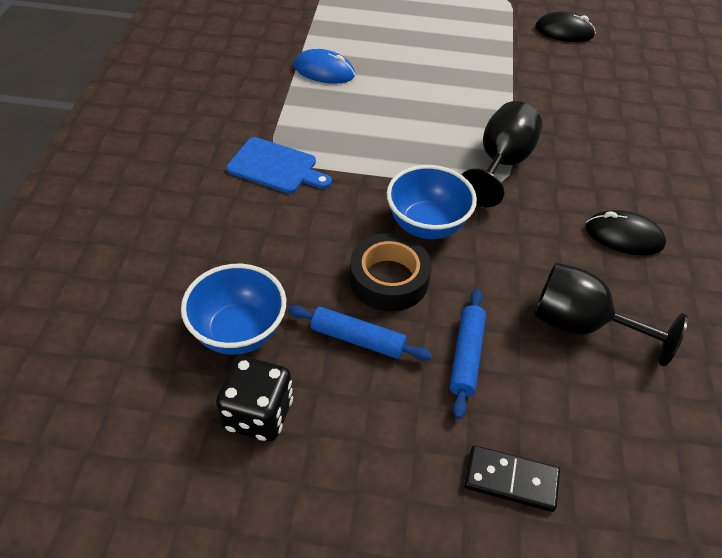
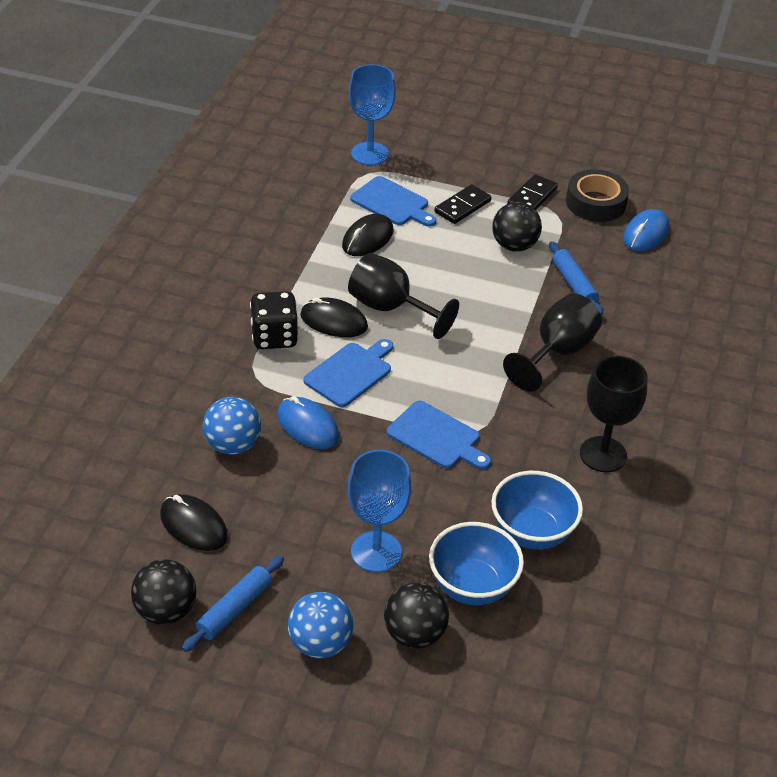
black ball: none = 0 -> [131,559,196,625] [384,583,449,649] [492,202,542,251] = 3
black domino: [464,445,560,512] = 1 -> [435,184,492,224] [507,174,558,210] = 2
black goblet: [462,101,542,207] [533,262,688,366] = 2 -> [348,253,459,339] [503,293,602,392] [580,356,647,472] = 3
black mouse: [535,11,596,42] [585,210,666,255] = 2 -> [160,494,228,551] [300,297,368,337] [342,214,393,256] = 3
blue ball: none = 0 -> [203,397,261,455] [288,592,353,659] = 2
blue cutting board: [226,137,332,193] = 1 -> [303,339,393,407] [350,176,436,227] [387,401,491,469] = 3
blue goblet: none = 0 -> [348,450,412,572] [349,64,396,165] = 2
blue mouse: [294,49,355,84] = 1 -> [277,396,339,449] [623,209,670,251] = 2

